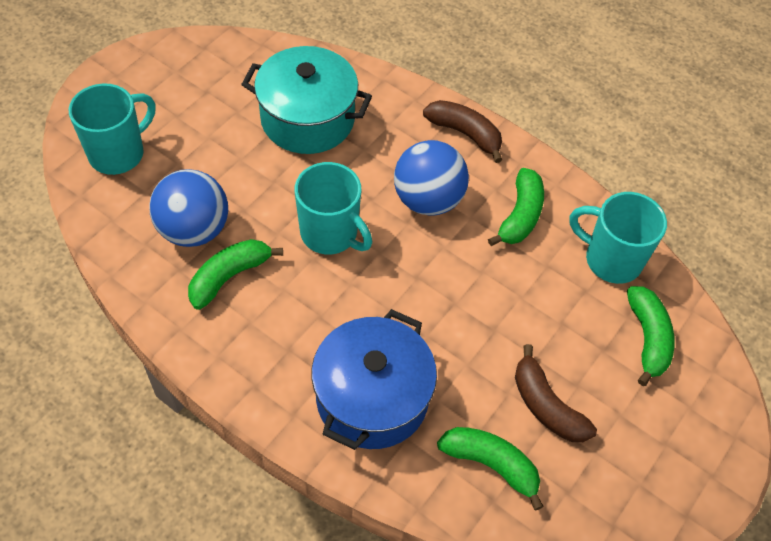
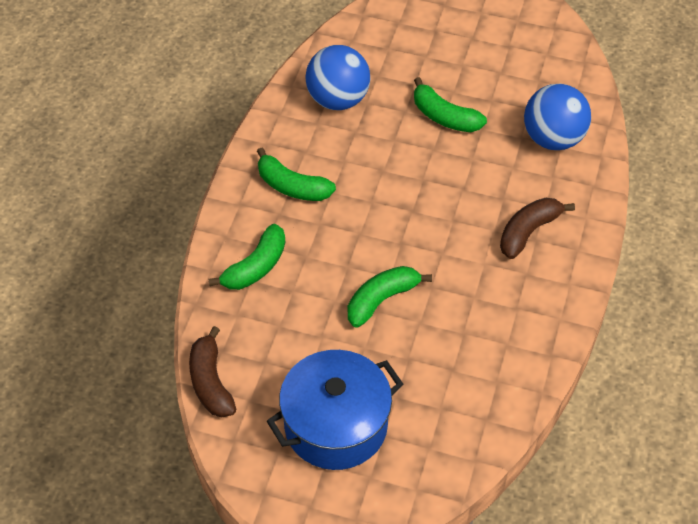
turquoise mug: [69,83,155,175] [295,162,372,255] [569,192,667,284] = 3 -> none = 0
turquoise pot: [241,46,372,154] = 1 -> none = 0

